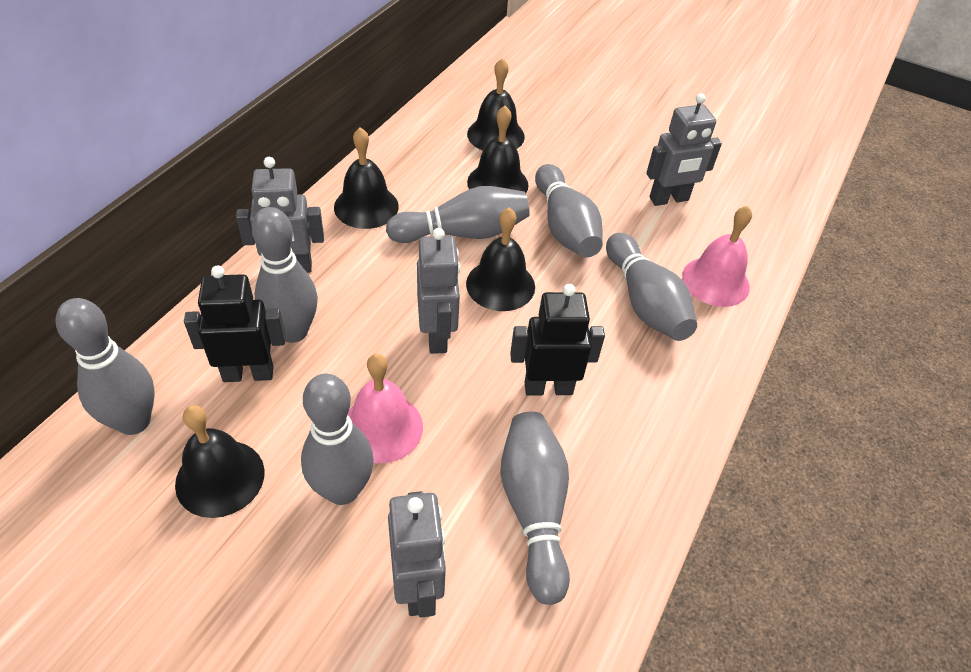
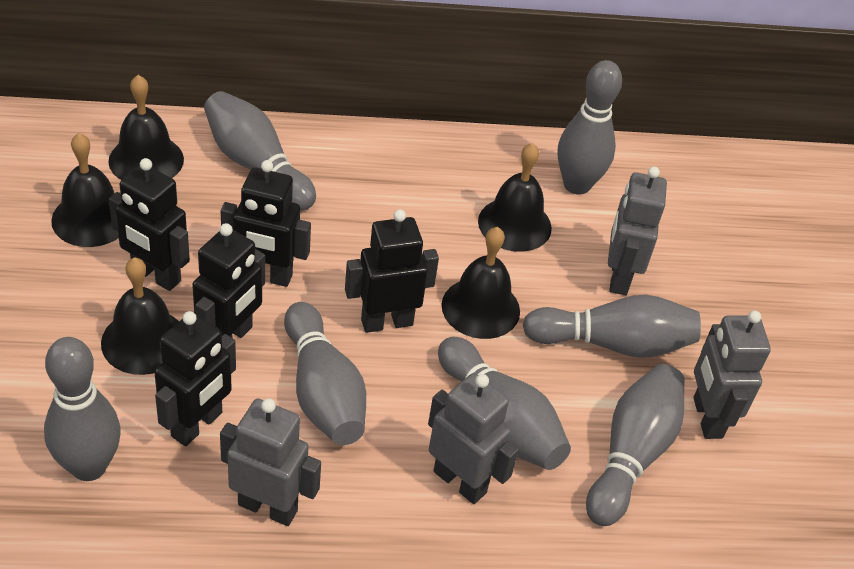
black robot: [184,265,286,382] [510,284,605,396] = 2 -> [109,158,190,291] [154,311,236,446] [192,223,265,338] [221,160,311,287] [345,209,439,333] = 5
pink bell: [348,354,423,463] [682,206,752,307] = 2 -> none = 0

